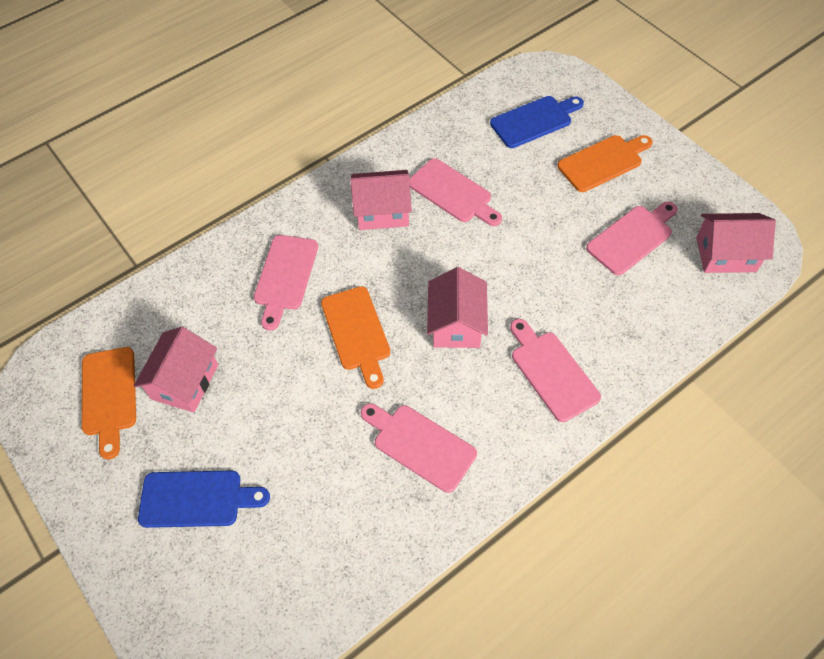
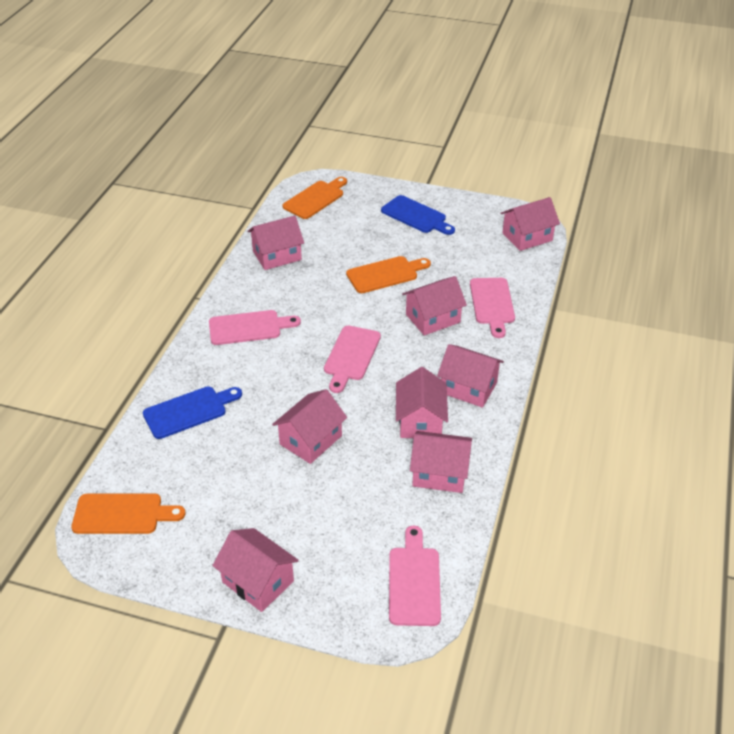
pink cutting board: [254,235,318,331] [361,403,477,493] [409,158,502,226] [510,319,601,422] [586,201,678,275] = 5 -> [209,310,301,345] [324,326,381,393] [389,526,441,626] [470,278,515,338] = 4
pink house: [134,327,218,413] [351,170,412,230] [427,267,488,348] [696,213,776,273] = 4 -> [212,528,299,612] [247,216,304,270] [272,389,347,464] [396,367,448,438] [402,276,467,336] [410,431,472,493] [437,344,504,408] [500,197,560,251] = 8

